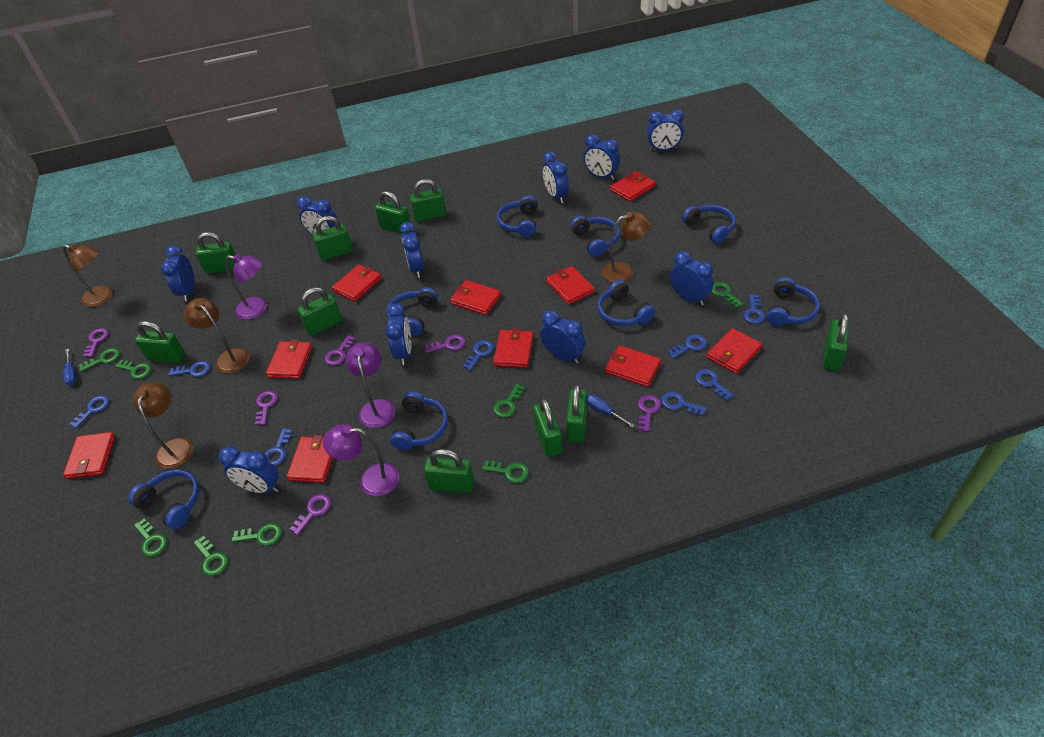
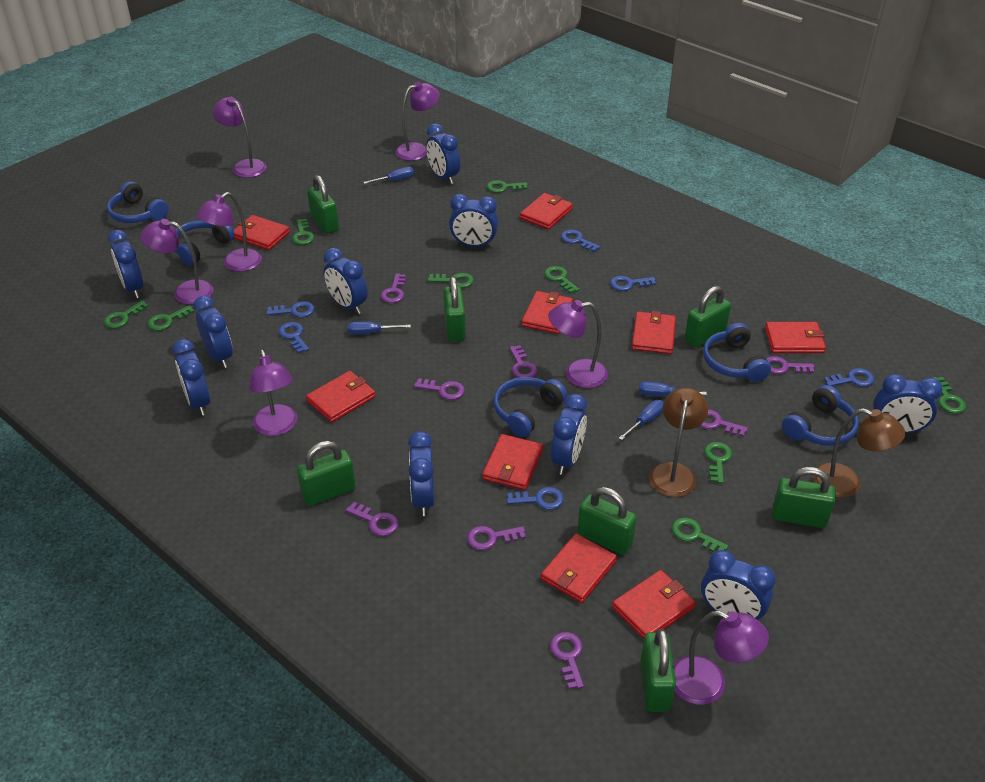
blue headphones: [128,470,200,529] [387,287,438,336] [390,392,448,450] [497,196,537,237] [570,216,620,257] [598,280,655,326] [682,205,736,244] [766,277,820,326] = 8 -> [107,181,168,223] [175,220,235,265] [494,377,567,437] [703,323,771,382] [782,385,859,446] = 5
blue key: [70,395,109,429] [168,361,210,377] [264,428,292,466] [463,340,494,371] [661,392,707,416] [668,334,707,358] [695,369,734,401] [743,294,765,324] = 8 -> [266,301,315,318] [278,322,309,353] [507,487,564,510] [561,230,600,252] [610,276,656,291] [824,368,874,387] = 6
blue screwdriver: [63,349,77,385] [587,394,635,428] = 2 -> [348,321,411,334] [364,167,414,184] [619,400,664,440] [639,382,707,396] = 4
brown lamp: [62,244,113,307] [133,382,194,469] [184,298,250,373] [601,212,651,283] = 4 -> [649,387,708,497] [813,408,906,498] = 2
green key: [79,348,120,372] [115,360,152,379] [134,519,167,557] [193,536,228,576] [232,523,282,546] [482,460,529,483] [493,384,525,418] [711,282,744,308] = 8 -> [104,300,148,328] [148,305,195,331] [292,219,314,245] [428,273,474,288] [487,180,528,193] [544,266,579,294] [672,517,728,552] [704,442,732,484] [932,377,966,414] = 9
green padlock: [135,321,185,363] [195,232,236,274] [298,287,342,336] [313,216,353,260] [375,191,411,234] [410,179,446,222] [424,449,474,493] [533,398,562,457] [566,384,587,443] [823,314,849,371] = 10 -> [297,441,355,506] [307,175,339,234] [443,276,466,342] [578,487,637,555] [640,629,676,712] [685,286,731,347] [772,467,836,528] = 7
purple key: [83,328,109,357] [255,391,278,425] [290,494,331,535] [325,335,355,366] [425,335,466,353] [638,395,661,432] = 6 -> [345,502,399,536] [380,273,406,303] [414,378,465,400] [467,526,526,550] [509,345,537,378] [550,632,584,689] [700,409,748,437] [766,356,814,374] = 8
purple lamp: [226,254,267,320] [323,424,399,497] [345,342,395,428] = 3 -> [141,219,213,304] [196,192,262,272] [213,97,266,178] [249,350,297,436] [395,82,440,161] [548,300,608,388] [674,610,769,705] = 7
red wallet: [63,432,115,479] [266,340,312,379] [286,435,333,483] [332,264,382,302] [450,280,501,315] [493,328,534,368] [546,266,595,305] [605,345,661,387] [610,171,656,202] [706,328,762,374] = 10 -> [234,215,290,250] [306,371,376,422] [482,434,543,490] [520,193,573,230] [522,291,573,334] [541,533,617,603] [612,570,696,639] [632,311,676,354] [765,322,826,353] = 9

